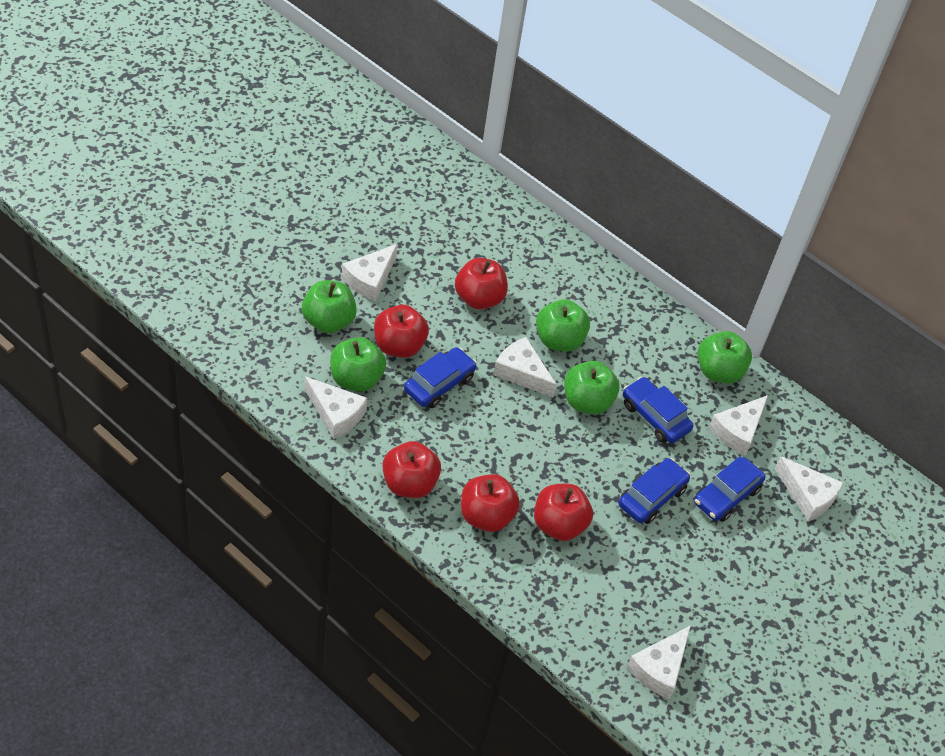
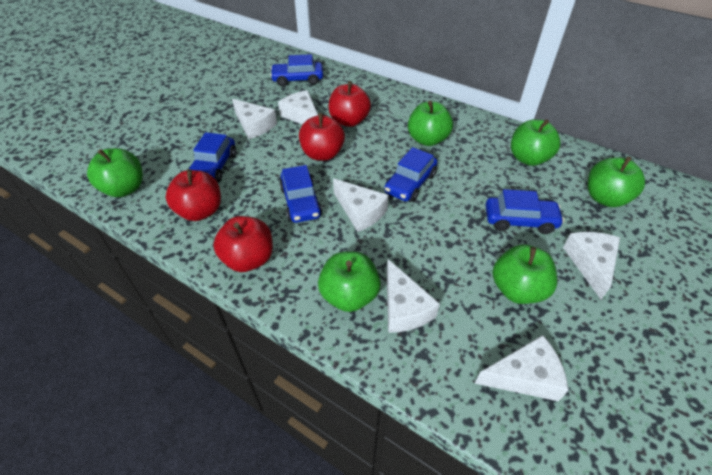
blue car: [404,347,477,408] [618,458,690,524] [623,377,693,443] [694,456,765,522] = 4 -> [188,132,236,183] [270,54,323,86] [279,165,322,223] [384,147,437,202] [485,189,564,234] = 5
green apple: [302,280,357,333] [330,337,386,392] [536,299,590,351] [564,361,619,415] [697,331,752,384] = 5 -> [87,148,143,197] [318,252,381,312] [408,101,453,146] [492,244,557,304] [511,119,561,166] [588,156,645,207] = 6
red apple: [374,305,429,358] [382,441,441,498] [455,258,508,309] [461,474,520,532] [534,484,593,541] = 5 -> [166,169,221,221] [213,216,273,272] [299,113,345,161] [328,81,371,127] = 4

